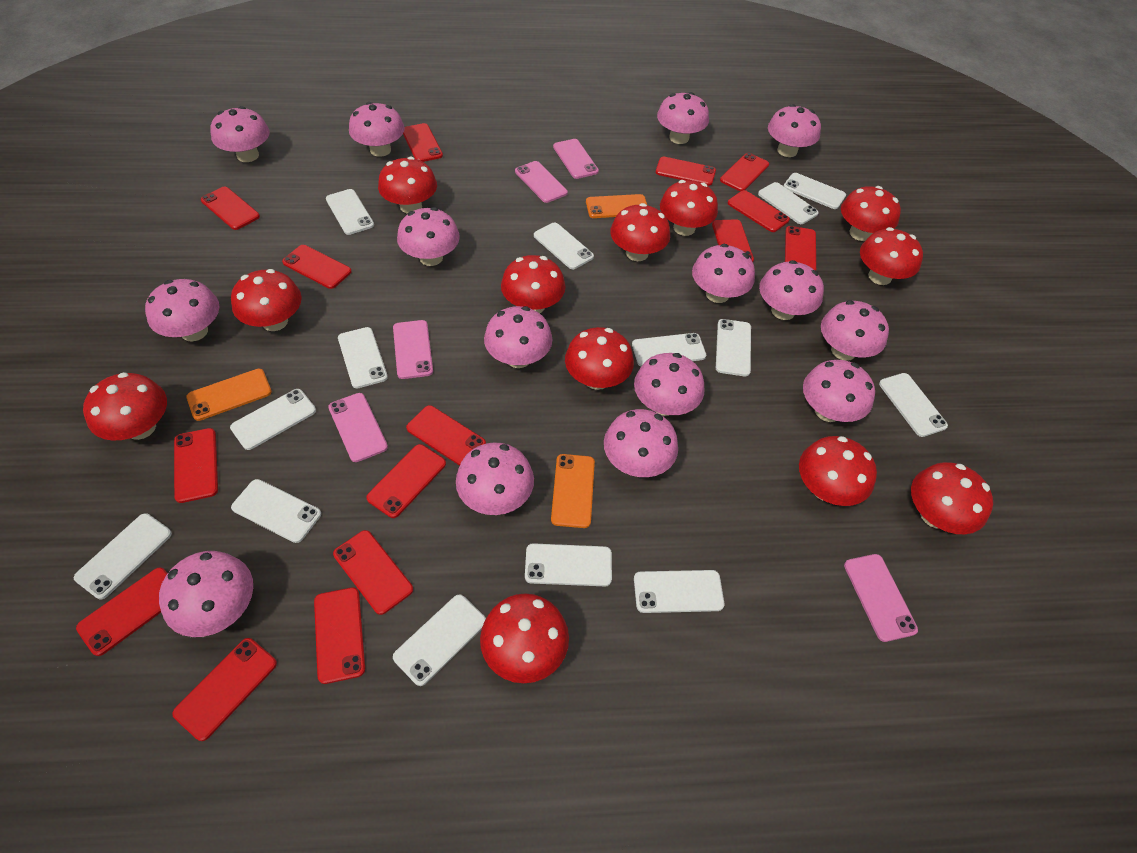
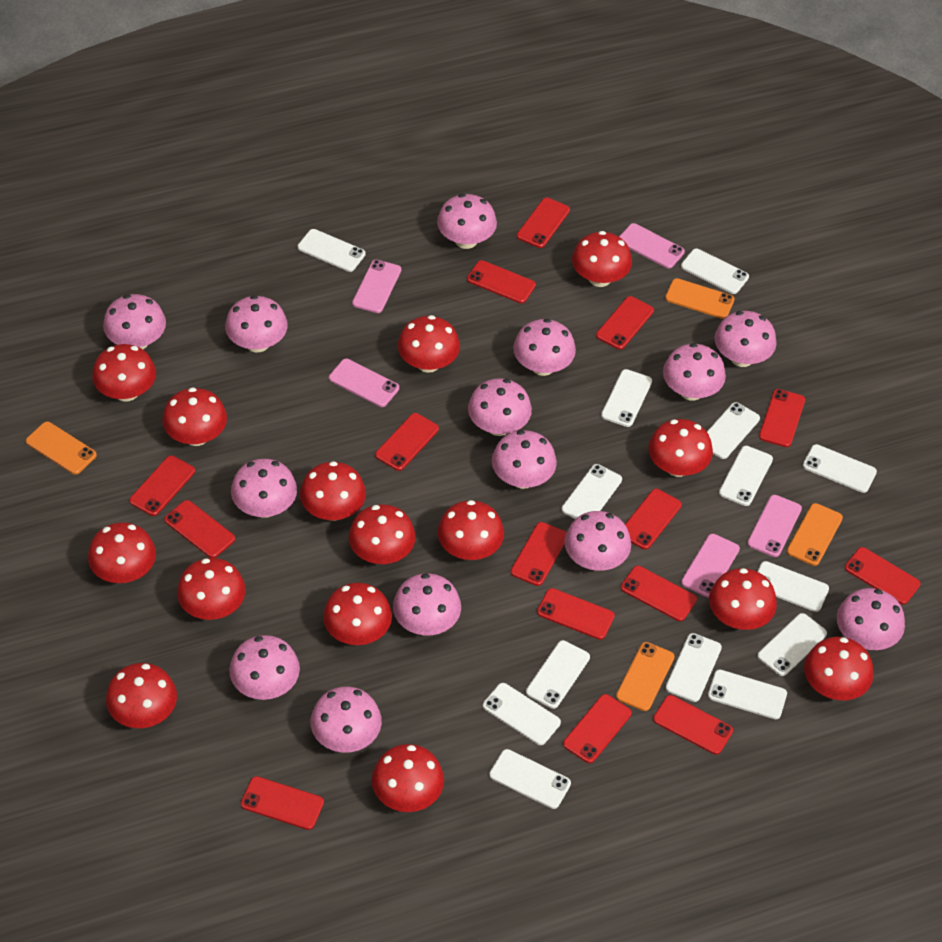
orange phone: [186,369,272,421] [551,454,595,528] [586,194,647,218] = 3 -> [26,422,97,475] [616,642,675,711] [665,278,735,319] [787,503,843,566] = 4
pink mushroom: [145,279,219,341] [159,551,253,637] [210,106,270,162] [349,102,405,157] [397,207,460,266] [456,442,534,515] [484,306,552,368] [604,409,678,477] [634,353,705,416] [657,92,709,144] [692,244,755,303] [759,260,824,320] [768,104,821,157] [803,360,875,422] [821,300,889,361] = 15 -> [103,294,166,349] [225,295,287,352] [229,635,300,700] [231,459,297,518] [311,687,382,753] [393,573,461,635] [437,194,497,249] [468,378,532,436] [492,430,557,489] [513,318,576,376] [565,511,631,571] [663,343,726,401] [715,311,777,367] [837,588,905,650] = 14
red mushroom: [83,372,167,440] [231,269,302,331] [378,156,437,213] [480,593,569,683] [501,255,566,313] [565,327,634,390] [610,203,670,261] [660,180,718,236] [799,436,877,506] [841,186,901,241] [860,227,923,285] [911,462,993,534] = 12 -> [88,522,156,583] [92,344,156,401] [106,663,177,728] [162,387,227,446] [177,558,246,620] [300,461,366,521] [323,583,392,645] [349,504,416,564] [372,744,444,812] [397,315,460,373] [437,500,504,560] [572,231,632,287] [648,419,713,477] [709,568,777,630] [804,637,874,700] = 15

